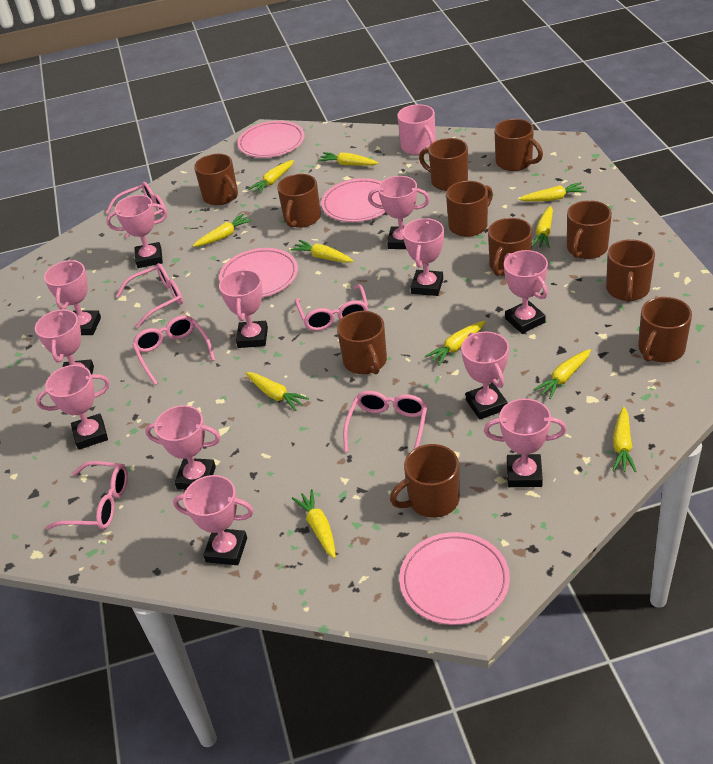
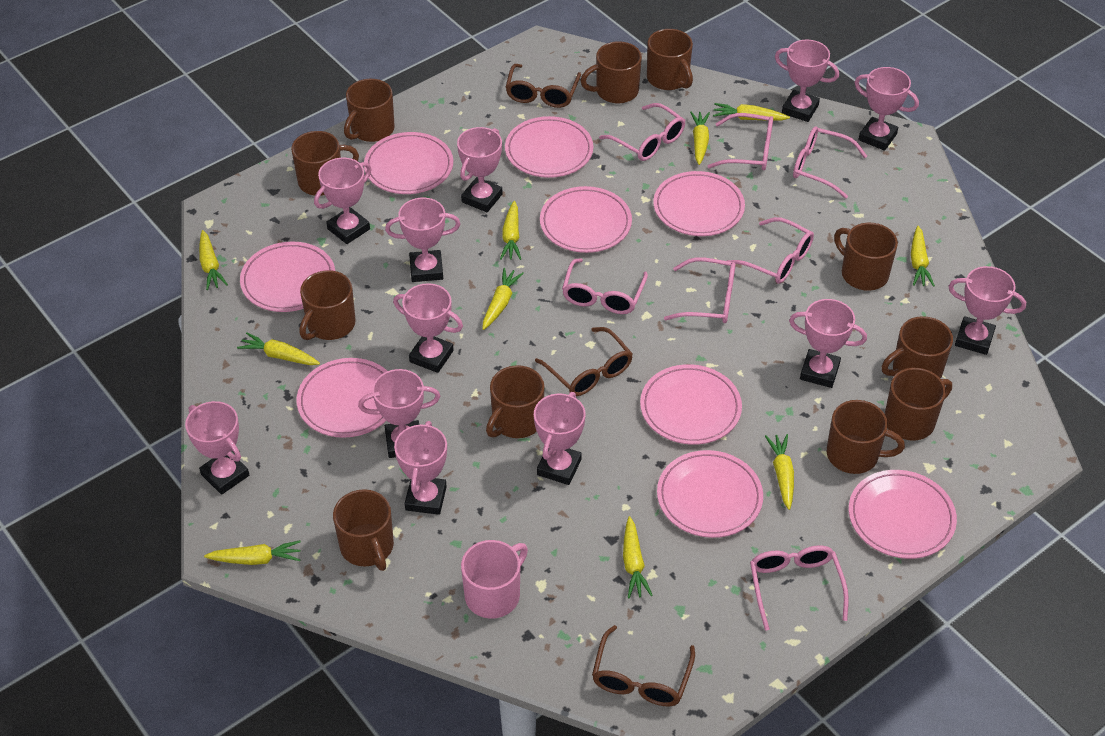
brown glasses: none = 0 -> [506,64,581,108] [535,327,633,396] [592,625,695,706] = 3
pink glasses: [46,461,128,530] [105,182,166,237] [116,263,183,328] [132,315,215,385] [295,284,368,331] [343,391,427,452] = 6 -> [562,258,648,314] [599,103,685,161] [664,257,736,323] [708,113,773,170] [726,217,814,284] [750,545,849,631] [793,126,867,199] = 7
pink plate: [219,248,298,297] [237,121,305,158] [321,178,386,222] [399,532,510,625] = 4 -> [240,242,335,312] [297,358,387,438] [364,132,453,194] [505,116,593,178] [540,186,632,253] [640,364,742,445] [653,171,745,236] [657,450,763,538] [849,470,957,559] = 9
yellow carrot: [193,214,252,247] [246,372,309,411] [248,160,294,194] [290,240,353,263] [292,489,336,559] [318,152,378,166] [425,321,486,366] [519,182,587,201] [532,206,553,248] [533,349,591,399] [612,407,637,472] = 11 -> [199,230,228,290] [204,540,301,565] [237,332,320,365] [483,268,524,330] [500,201,521,260] [623,516,653,598] [690,111,710,165] [713,103,790,121] [765,434,794,510] [911,226,935,287] = 10

